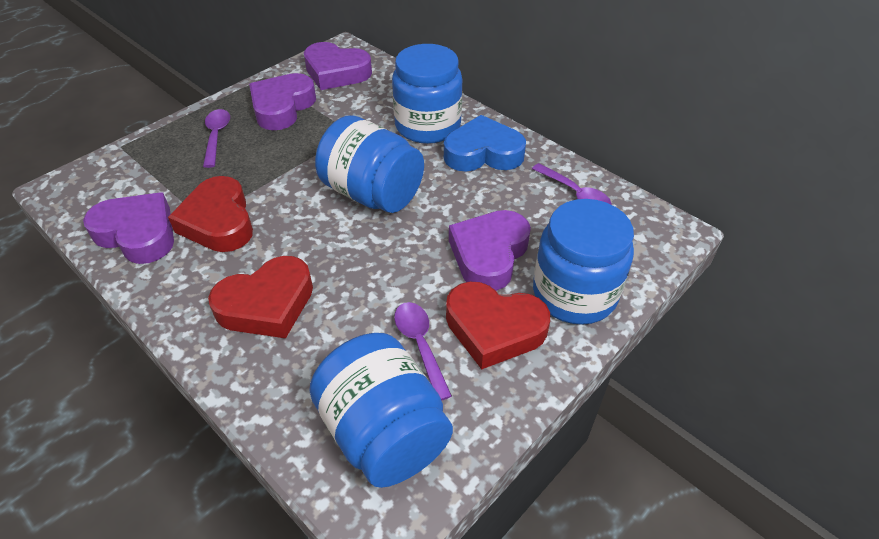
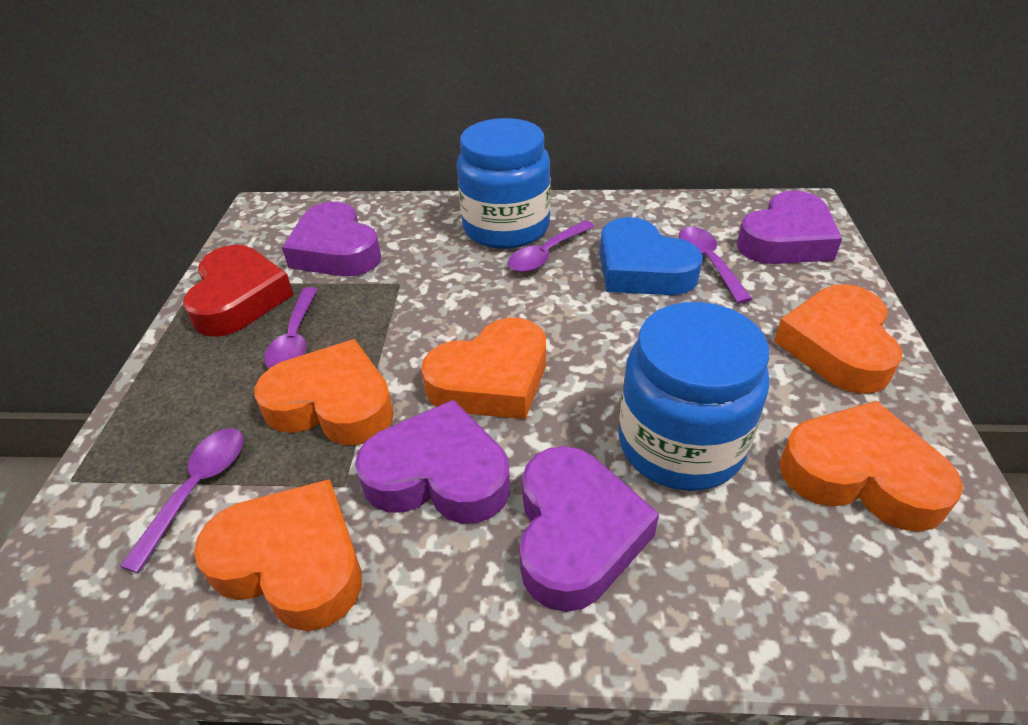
blue jar: [309,333,453,488] [315,115,424,213] [392,44,463,144] [533,199,634,325] = 4 -> [457,118,551,249] [619,302,769,491] = 2
orange heart: none = 0 -> [194,479,362,631] [254,339,394,445] [421,318,546,419] [774,284,902,394] [780,401,963,532] = 5
purple spoon: [203,109,230,168] [394,302,452,401] [532,163,612,205] = 3 -> [119,428,243,573] [264,287,318,368] [508,220,595,272] [679,227,753,304] = 4
red heart: [168,176,253,252] [208,256,313,338] [446,282,550,369] = 3 -> [183,245,294,337] = 1

